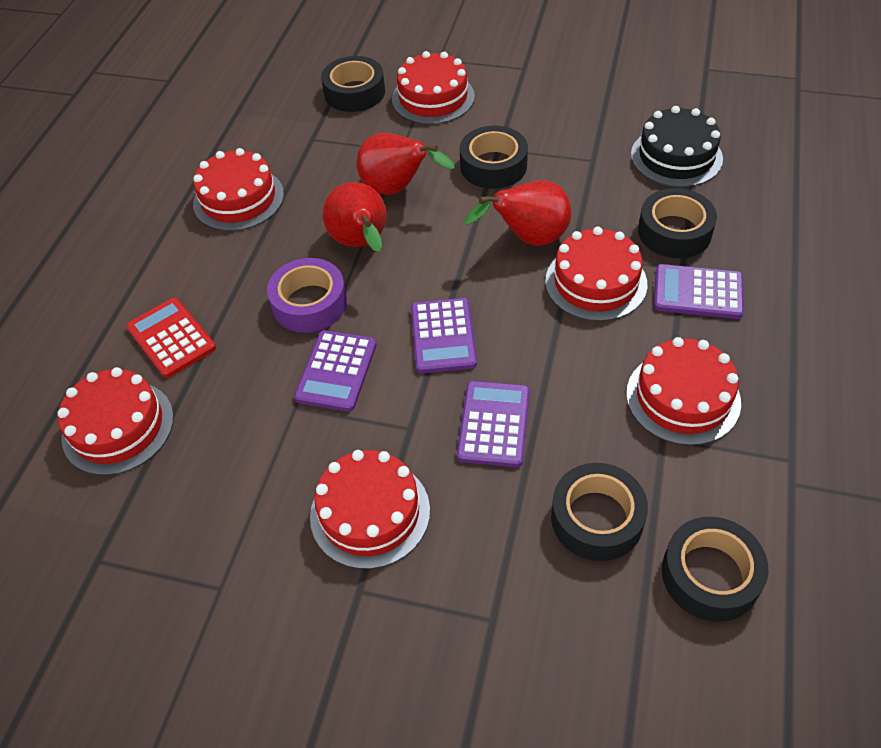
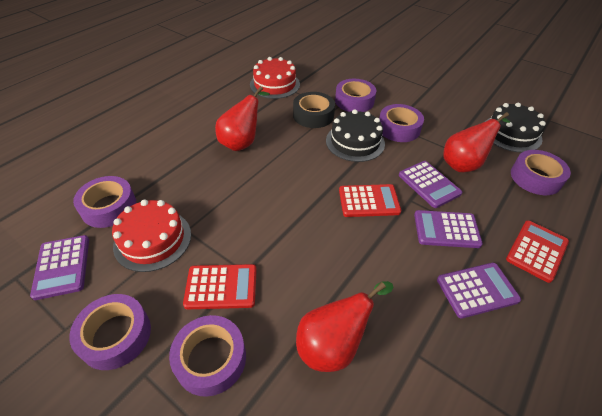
black cake: [631,106,723,187] = 1 -> [326,109,385,162] [485,103,546,153] = 2
black tape: [321,56,385,112] [460,126,528,189] [551,463,648,561] [638,188,717,258] [662,517,768,622] = 5 -> [293,92,335,128] = 1
purple tape: [267,258,347,333] = 1 -> [69,294,151,370] [73,176,136,228] [169,315,246,397] [335,79,376,112] [379,104,424,142] [511,150,571,195] = 6
red cake: [57,367,174,475] [193,148,284,231] [310,450,430,569] [392,51,475,124] [545,227,647,321] [626,337,741,446] = 6 -> [112,200,191,272] [250,57,300,99] = 2
red calculator: [126,298,216,378] = 1 -> [183,264,257,309] [339,184,401,217] [506,221,569,283] = 3

